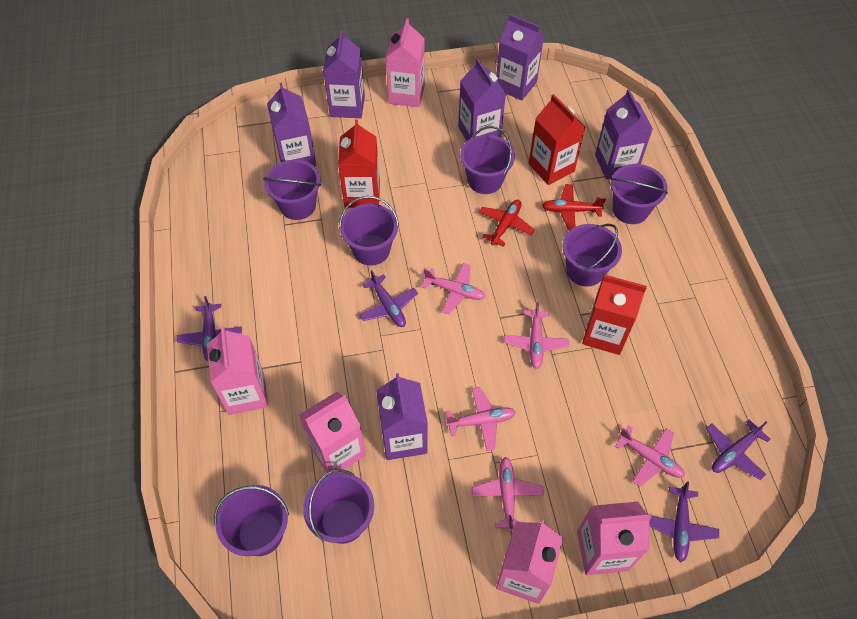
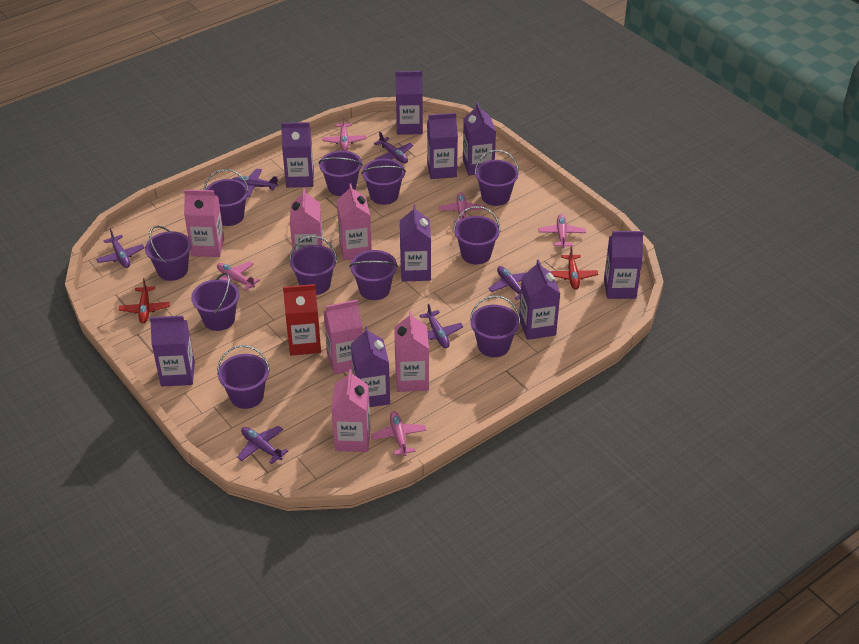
pink carton: [207,326,268,415] [299,392,366,473] [386,18,425,107] [496,520,563,604] [577,501,652,575] = 5 -> [184,190,224,257] [290,188,323,253] [323,300,363,375] [331,369,370,452] [337,184,372,260] [394,311,429,392] = 6
purple bucket: [214,485,289,556] [263,160,321,220] [303,469,374,544] [339,196,399,266] [460,126,515,194] [563,224,622,287] [610,164,668,224] = 7 -> [145,225,191,281] [191,273,240,331] [204,169,249,226] [217,345,270,409] [289,235,337,295] [319,151,363,196] [350,250,398,300] [361,159,406,205] [453,206,501,264] [470,296,520,357] [475,150,519,206] = 11
purple carton: [267,82,316,167] [323,30,365,118] [376,373,428,460] [458,58,506,141] [496,14,544,101] [595,89,653,179] = 6 -> [150,316,195,386] [281,122,314,188] [351,326,390,407] [395,71,423,135] [400,205,431,282] [427,113,458,179] [463,102,496,175] [519,260,560,340] [604,231,644,299] = 9
purple plane: [177,296,242,361] [360,270,418,327] [650,481,719,562] [706,419,770,480] = 4 -> [96,229,145,268] [233,169,278,198] [237,426,288,464] [374,132,413,163] [419,304,463,348] [488,266,527,300] = 6
red carton: [338,120,380,208] [529,94,585,185] [582,274,647,355] = 3 -> [283,284,321,356] = 1

